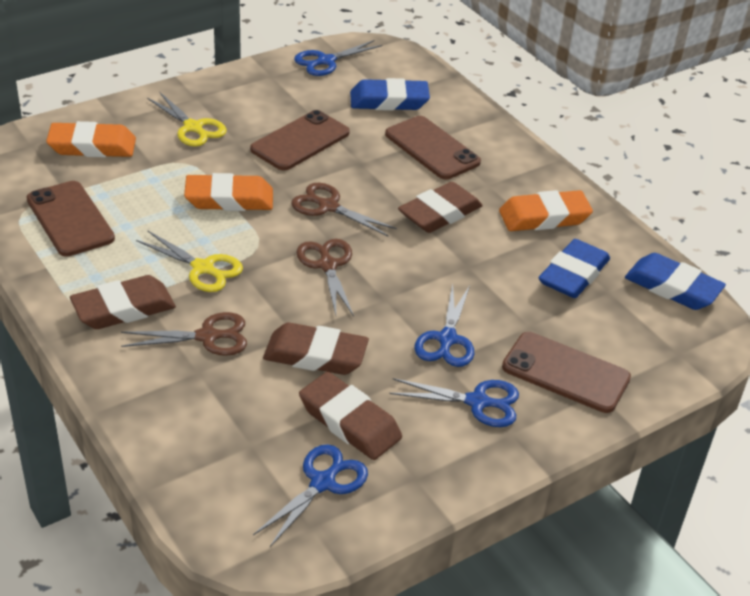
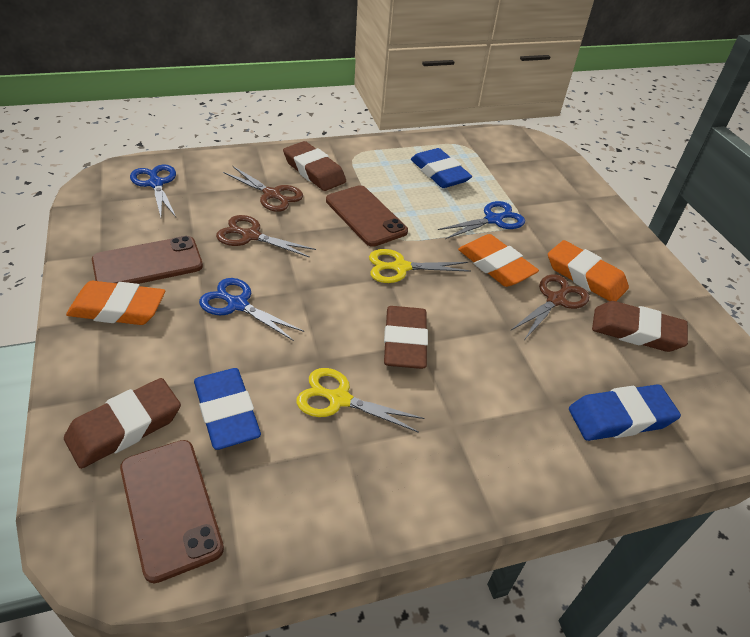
blue scissors: [253,444,368,547] [294,40,382,76] [390,378,519,427] [414,284,474,367] = 4 -> [130,165,176,217] [199,278,304,341] [438,201,525,239] = 3
brown phone: [27,181,115,257] [250,110,350,171] [385,116,481,179] [502,332,631,413] = 4 -> [92,236,203,284] [120,440,224,583] [326,185,408,247] = 3

